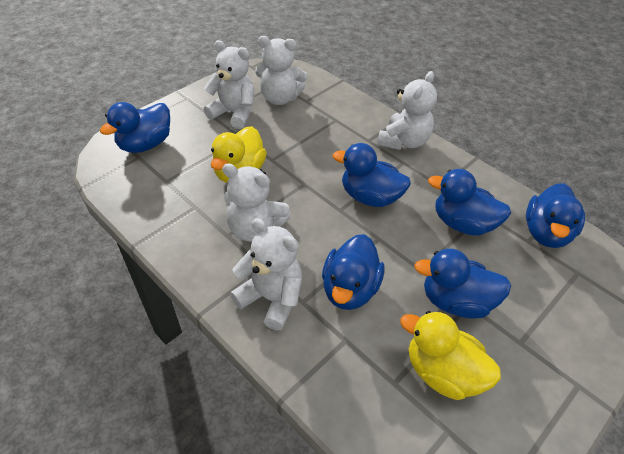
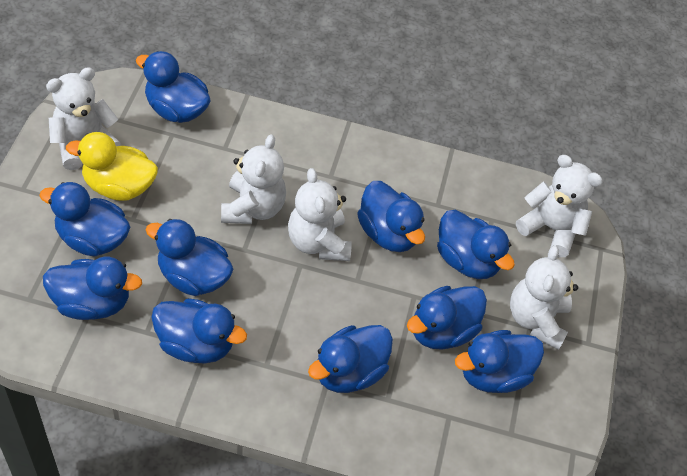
blue duck: [100,102,170,153] [322,234,385,310] [333,143,411,207] [414,249,511,319] [428,169,511,235] [526,183,585,248] = 6 -> [39,182,130,256] [43,257,142,320] [136,51,211,123] [146,219,233,296] [151,298,247,363] [308,325,393,393] [357,181,425,252] [407,286,487,350] [437,210,515,279] [455,330,544,393] = 10
yellow duck: [211,126,267,183] [400,311,501,400] = 2 -> [66,132,158,201] = 1

